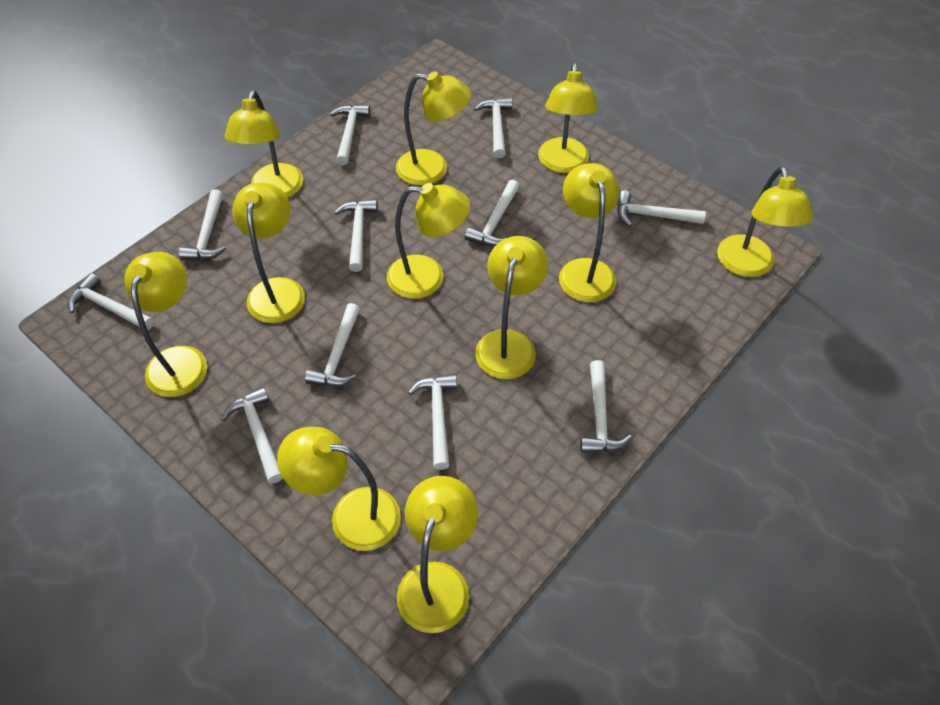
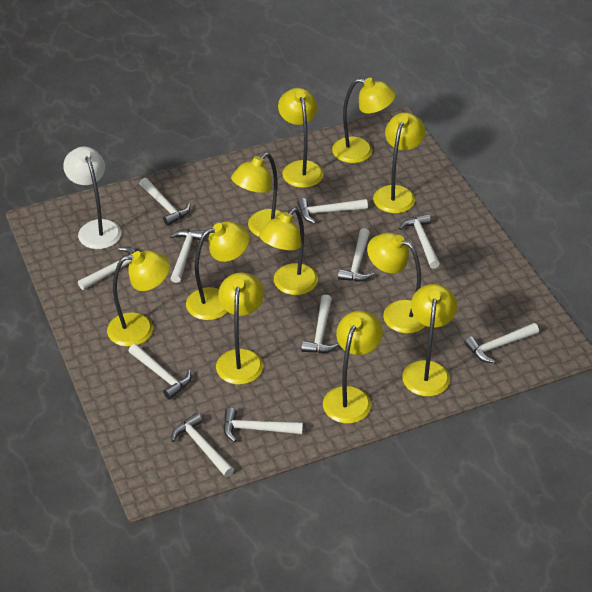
white lamp: none = 0 -> [63,146,121,249] = 1

